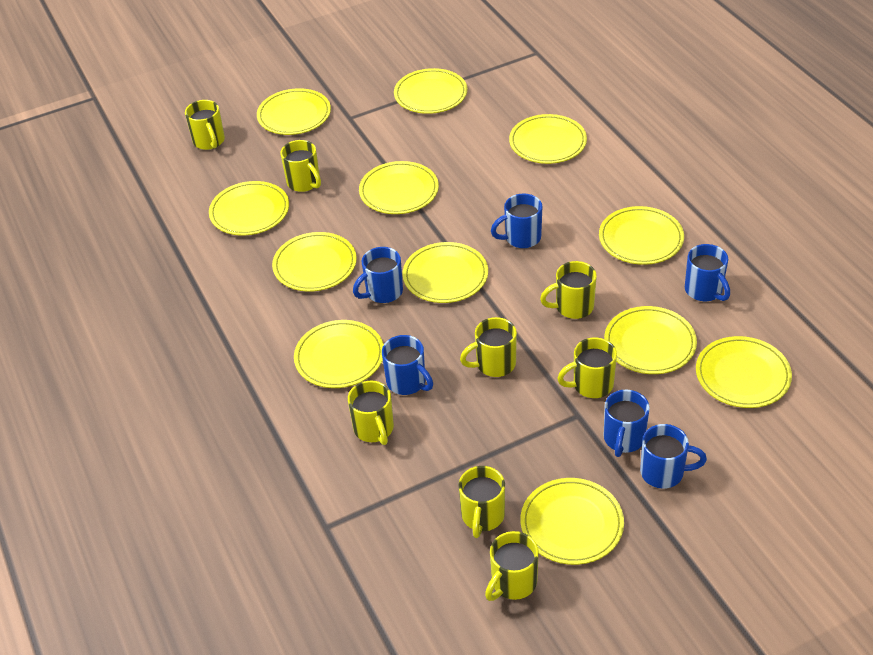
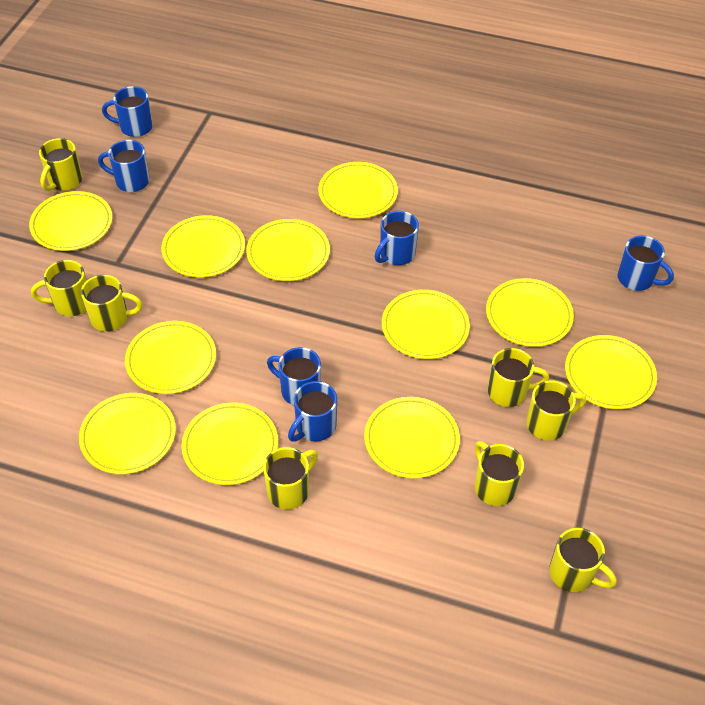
yellow plate: [209,181,289,236] [257,88,331,135] [272,232,357,292] [294,320,384,388] [359,161,439,214] [394,68,467,114] [402,242,488,303] [509,114,587,164] [520,478,624,565] [599,206,684,265] [604,306,697,374] [696,336,792,408] = 12 -> [29,191,112,251] [79,393,176,474] [125,321,216,394] [161,215,245,278] [182,403,278,485] [246,219,330,281] [319,162,398,218] [364,397,460,479] [382,290,470,359] [486,278,574,347] [565,335,657,409] = 11

